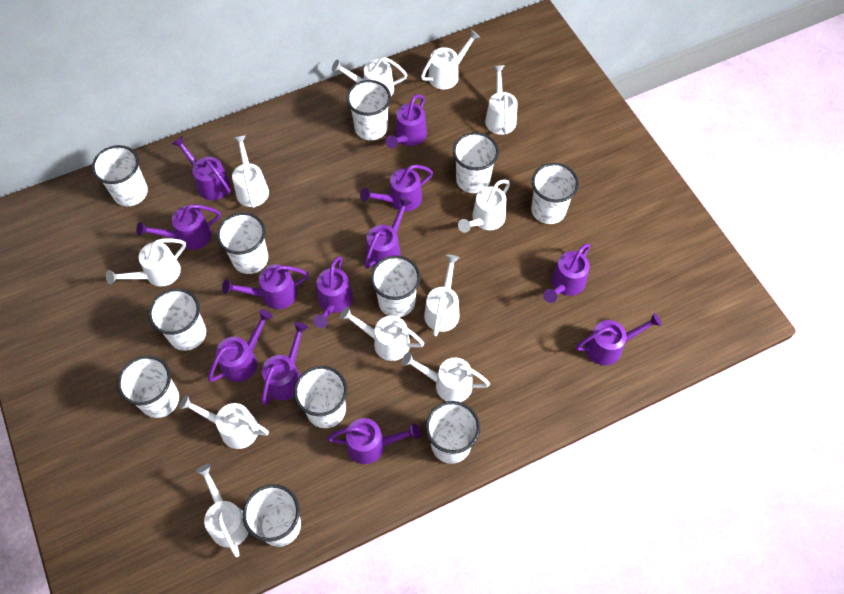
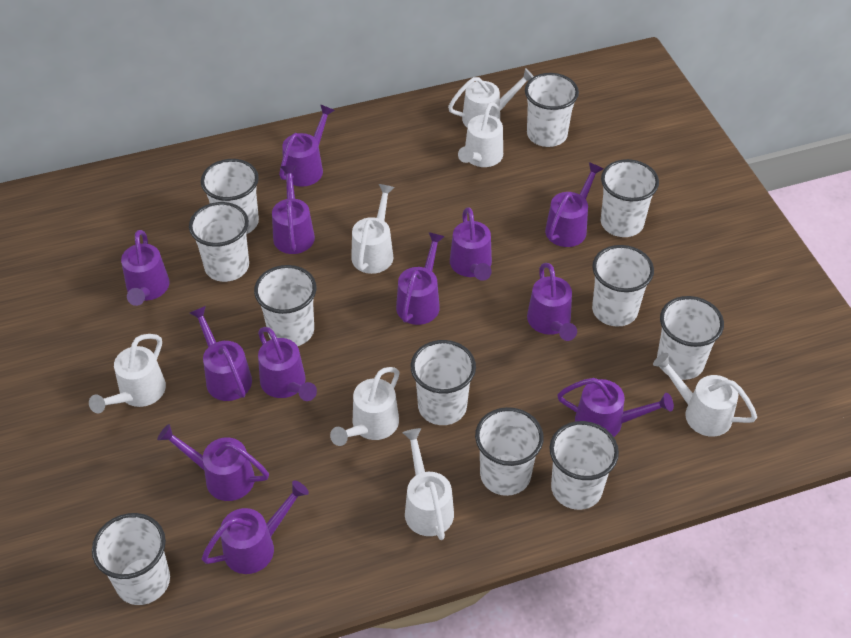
white watering can: [106,239,186,287] [179,395,269,449] [195,464,249,557] [232,135,269,208] [332,57,407,96] [340,307,424,361] [401,352,490,402] [421,30,480,89] [424,255,460,336] [458,180,510,233] [485,65,518,135] = 11 -> [89,334,166,413] [330,367,399,446] [351,184,395,274] [402,428,454,540] [448,68,534,128] [458,102,503,167] [653,353,757,437] = 7

